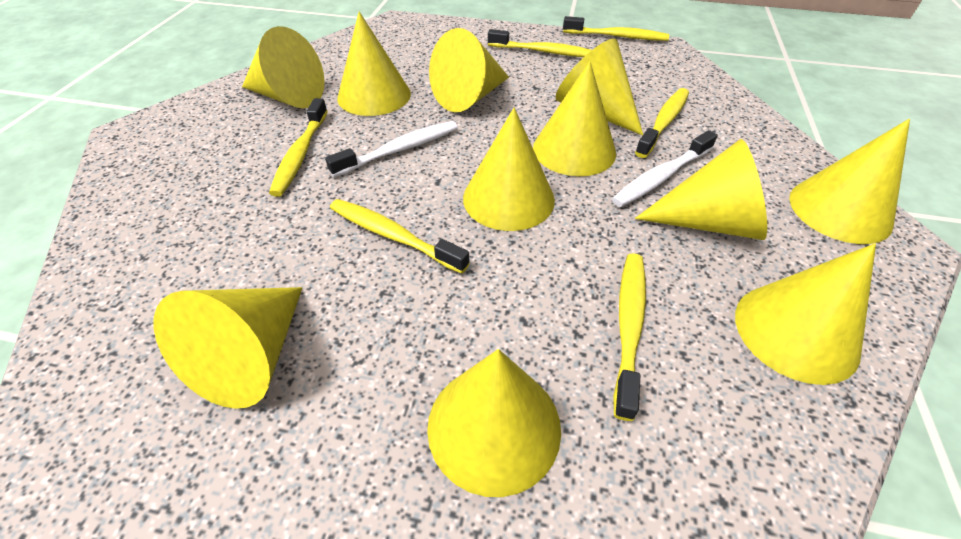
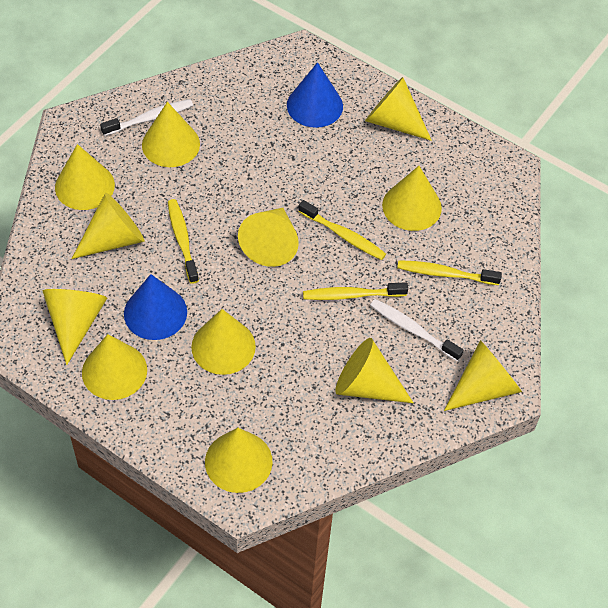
blue cone: none = 0 -> [124,274,187,340] [287,62,343,128] = 2
yellow cone: [153,287,302,409] [242,26,325,108] [338,11,411,116] [427,349,561,497] [429,28,509,112] [463,108,555,231] [533,61,616,176] [555,38,643,135] [635,139,767,240] [735,243,876,385] [789,119,910,244] = 11 -> [43,289,107,365] [55,144,115,210] [72,193,144,259] [82,334,147,400] [142,102,200,167] [191,309,256,375] [205,428,273,493] [238,208,299,267] [335,338,413,403] [365,77,432,141] [382,166,442,231] [444,340,522,411] = 12
yellow toothbrush: [269,98,328,197] [330,199,470,274] [488,29,592,57] [563,16,669,41] [613,253,646,421] [635,88,689,158] = 6 -> [168,199,199,284] [298,200,386,260] [303,282,408,300] [397,260,502,285] = 4

